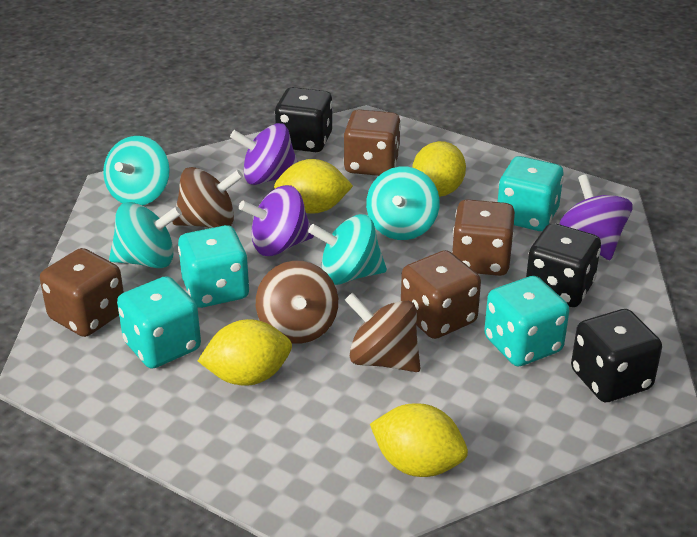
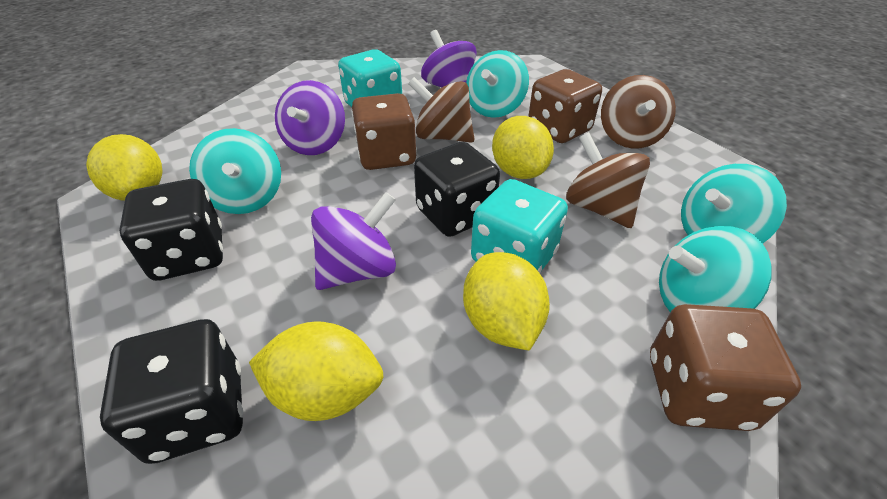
brown dice: [40,248,124,337] [344,109,401,176] [401,250,481,339] [452,199,515,276] = 4 -> [351,93,417,170] [528,69,602,143] [650,304,801,431] = 3
turquoise dice: [117,276,201,369] [178,225,249,308] [484,276,569,366] [498,156,564,231] = 4 -> [338,49,402,107] [471,179,568,273] = 2

